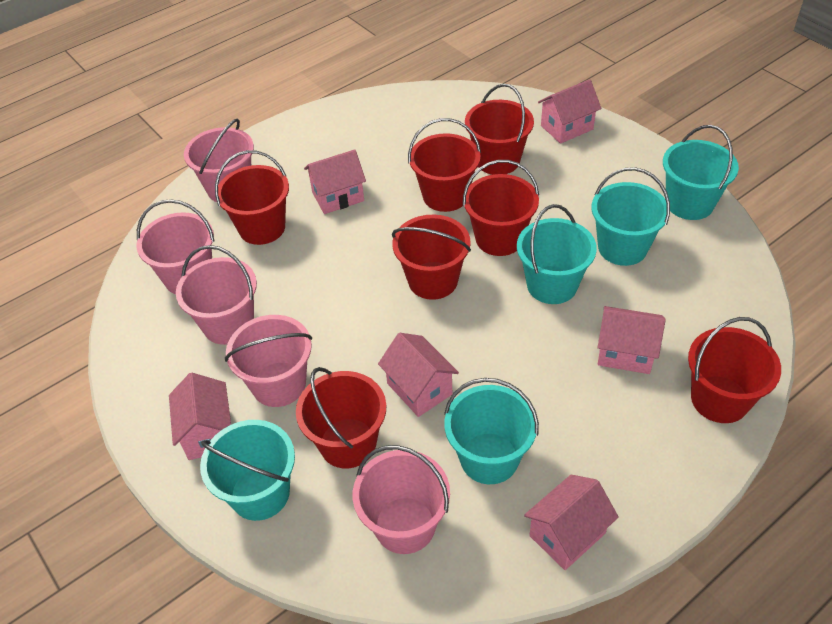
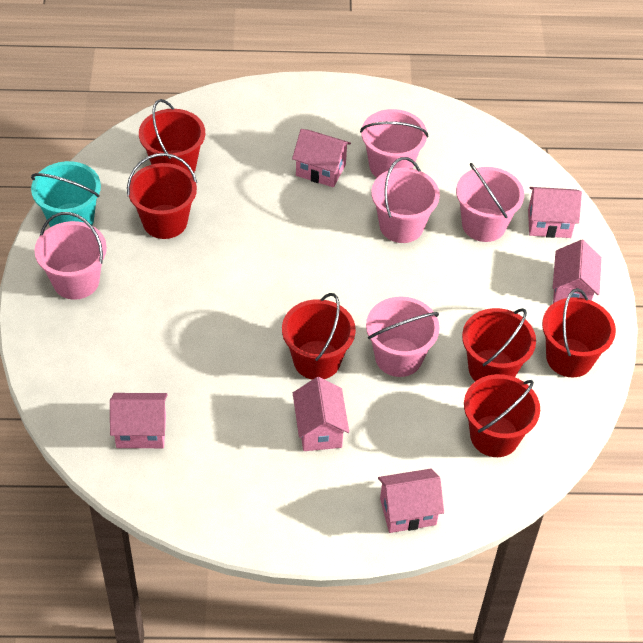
red bucket: [215,150,289,245] [296,367,386,468] [392,215,471,300] [408,118,481,212] [463,160,539,256] [465,84,534,175] [688,317,781,423] = 7 -> [127,153,197,239] [139,99,205,173] [282,293,356,380] [462,308,536,381] [464,374,540,457] [542,288,616,377] = 6
turquoise bucket: [200,420,295,521] [444,378,539,484] [517,204,597,304] [592,167,670,266] [663,125,739,220] = 5 -> [31,161,101,227] = 1

